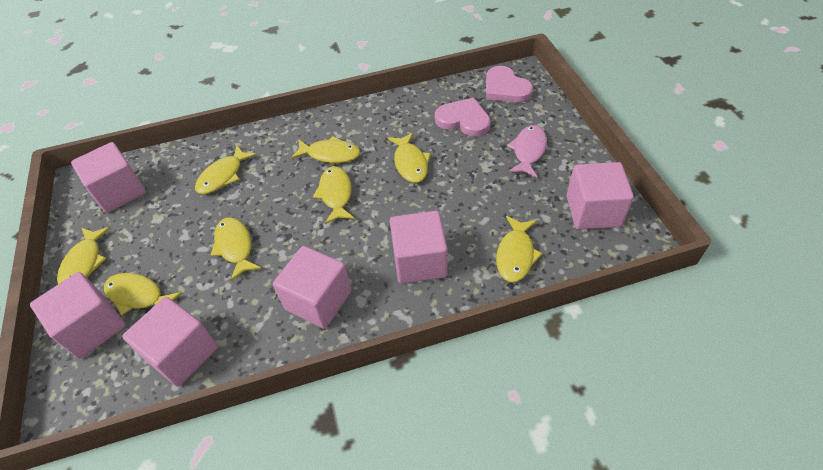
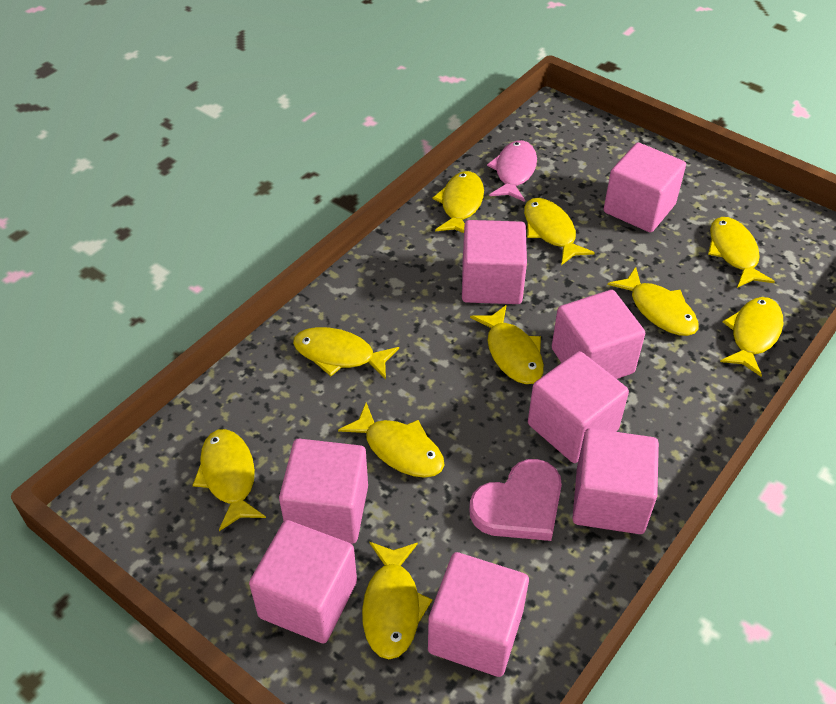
pink cube: [30,272,126,359] [71,142,146,213] [122,297,218,387] [273,246,352,329] [390,211,448,284] [566,162,634,229] = 6 -> [249,520,357,644] [279,439,368,544] [428,552,529,677] [462,220,527,304] [528,351,629,463] [552,290,645,379] [572,428,659,534] [604,143,686,233] = 8
pink heart: [435,98,491,137] [486,66,533,103] = 2 -> [469,459,562,541] = 1
yellow fish: [57,227,111,284] [104,273,182,316] [195,145,257,194] [211,217,262,281] [291,136,360,163] [313,166,355,224] [388,132,431,183] [496,216,543,282] = 8 -> [193,429,266,531] [293,327,399,379] [338,402,444,478] [362,542,433,659] [432,171,484,233] [470,305,544,384] [524,198,595,265] [608,267,699,336] [708,217,775,288] [720,297,783,377] = 10

